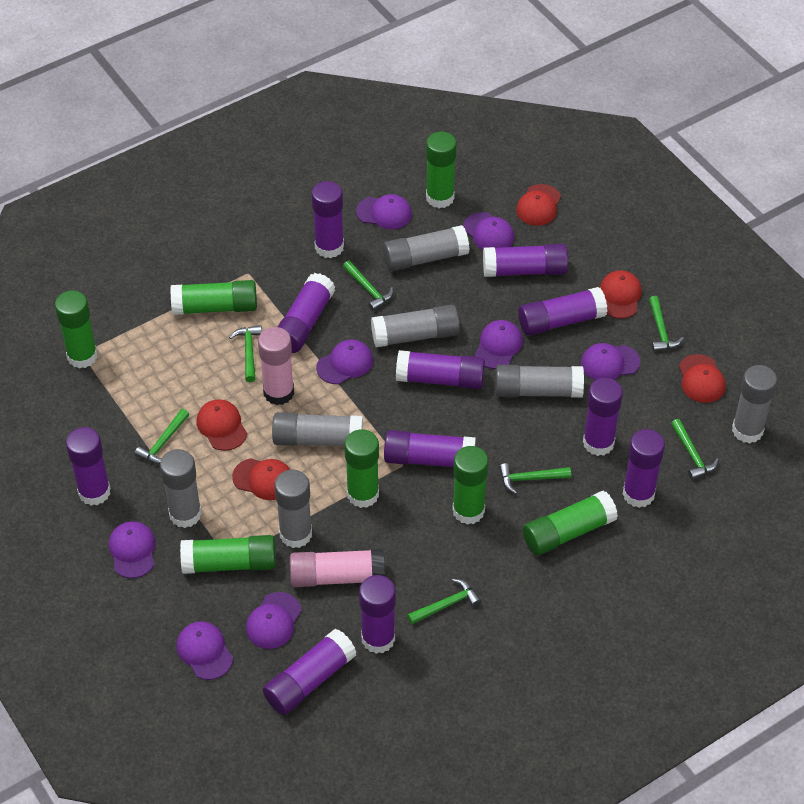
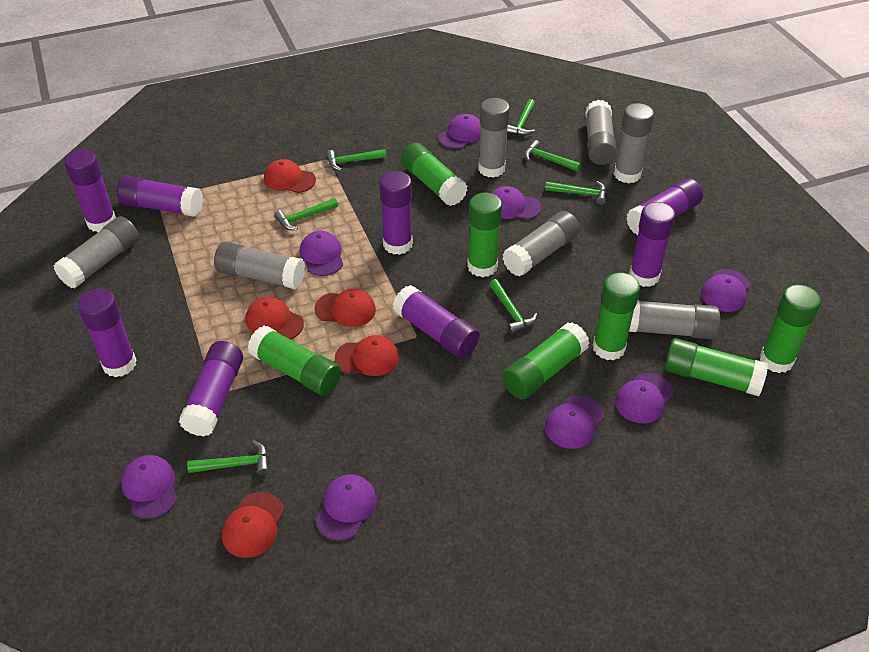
pink glue stick: [258,327,294,405] [290,549,385,587] = 2 -> none = 0
purple glue stick: [66,427,111,506] [263,629,356,715] [278,273,335,353] [311,181,344,258] [359,575,396,654] [384,430,476,467] [396,350,485,389] [483,244,568,277] [518,287,607,336] [583,378,623,456] [623,429,665,508] = 11 -> [64,150,116,232] [78,288,137,377] [117,176,203,217] [179,341,243,437] [379,171,413,255] [393,285,480,358] [626,178,703,236] [629,202,676,287] = 8

